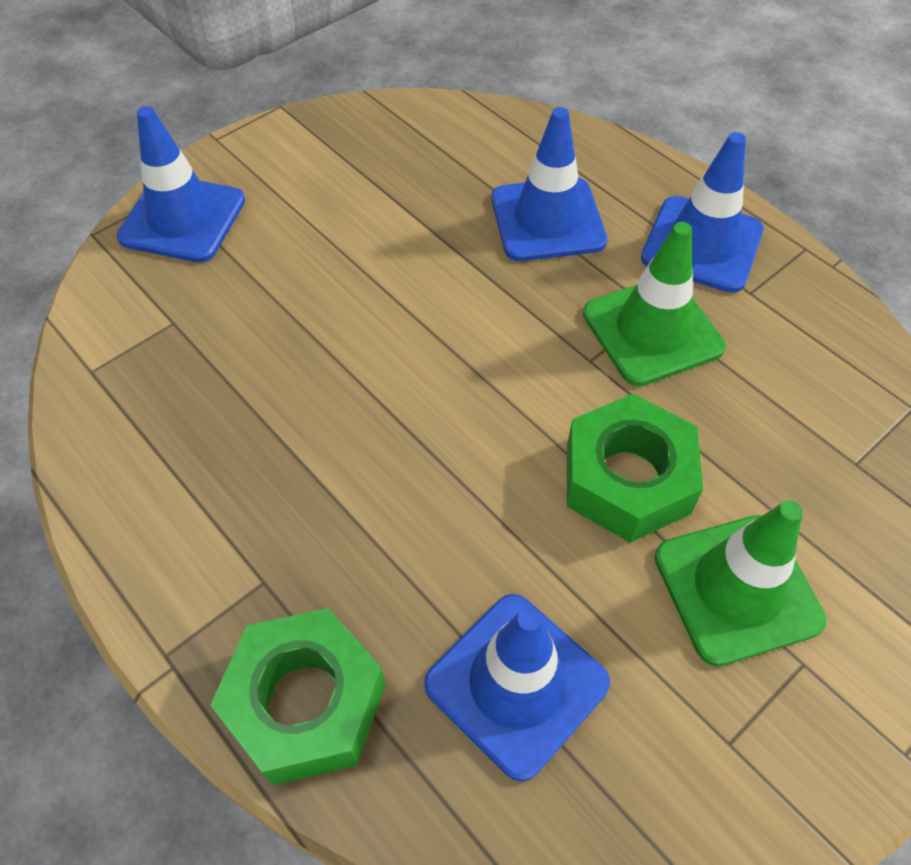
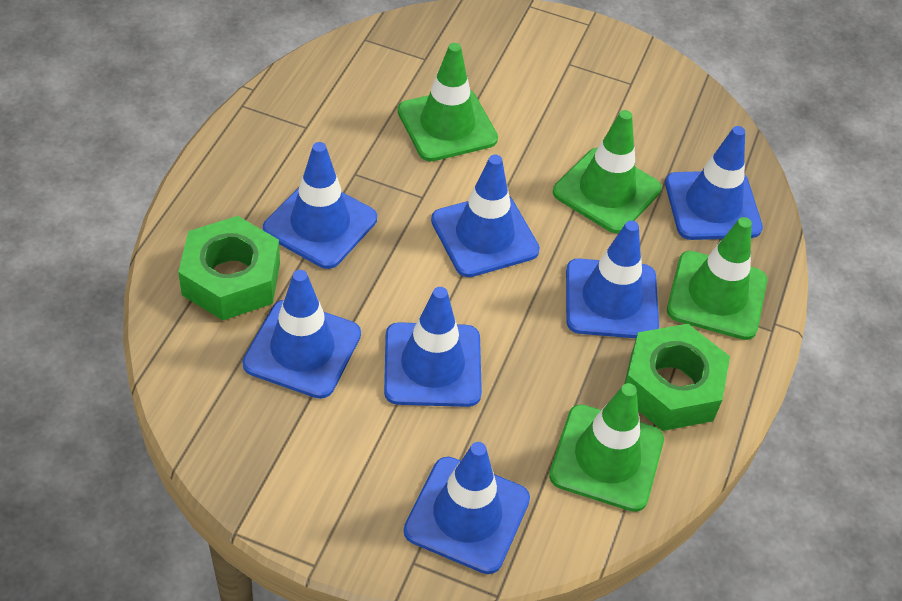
blue traffic cone: [117,106,245,263] [424,594,610,781] [491,107,607,261] [641,132,764,293] = 4 -> [242,270,361,399] [263,142,377,269] [384,287,482,407] [404,442,530,574] [431,155,540,277] [566,220,659,338] [665,126,763,240] = 7
green traffic cone: [583,222,726,386] [654,500,827,666] = 2 -> [398,43,498,161] [549,383,664,512] [553,110,662,233] [667,217,767,340] = 4

